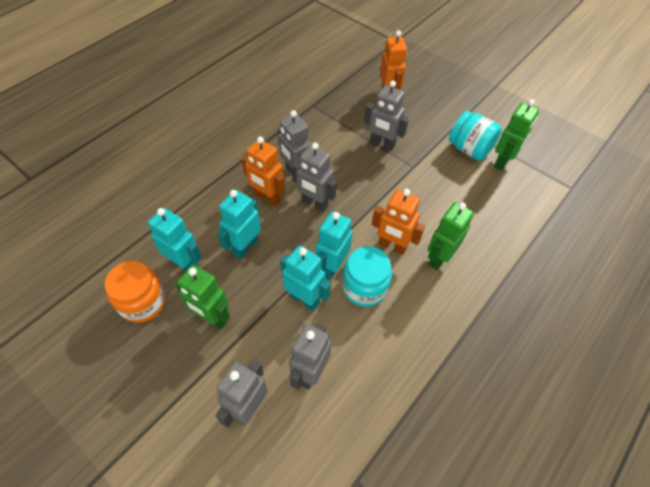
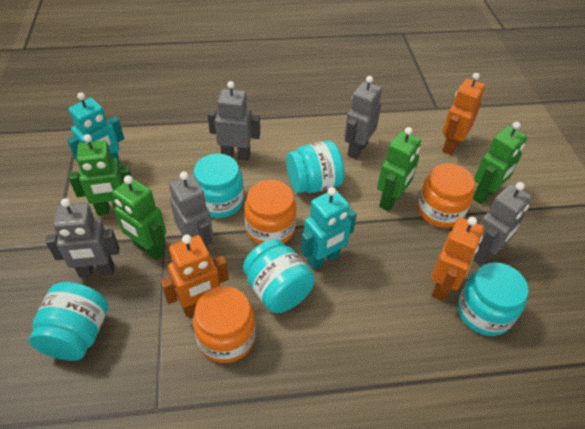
green robot: [175,265,230,329] [428,202,474,270] [494,99,539,171] = 3 -> [69,134,132,215] [112,175,166,260] [377,127,421,211] [473,122,527,204] = 4
orange jar: [105,261,166,323] = 1 -> [193,286,256,363] [244,180,296,245] [418,164,475,228] = 3
turquoise jar: [342,246,392,307] [449,111,502,161] = 2 -> [29,282,108,361] [193,154,244,218] [243,239,315,313] [286,141,344,193] [458,262,529,336] = 5
turquoise robot: [148,208,202,271] [217,190,261,259] [281,245,331,311] [316,211,353,280] = 4 -> [67,92,124,164] [301,187,357,270] = 2

